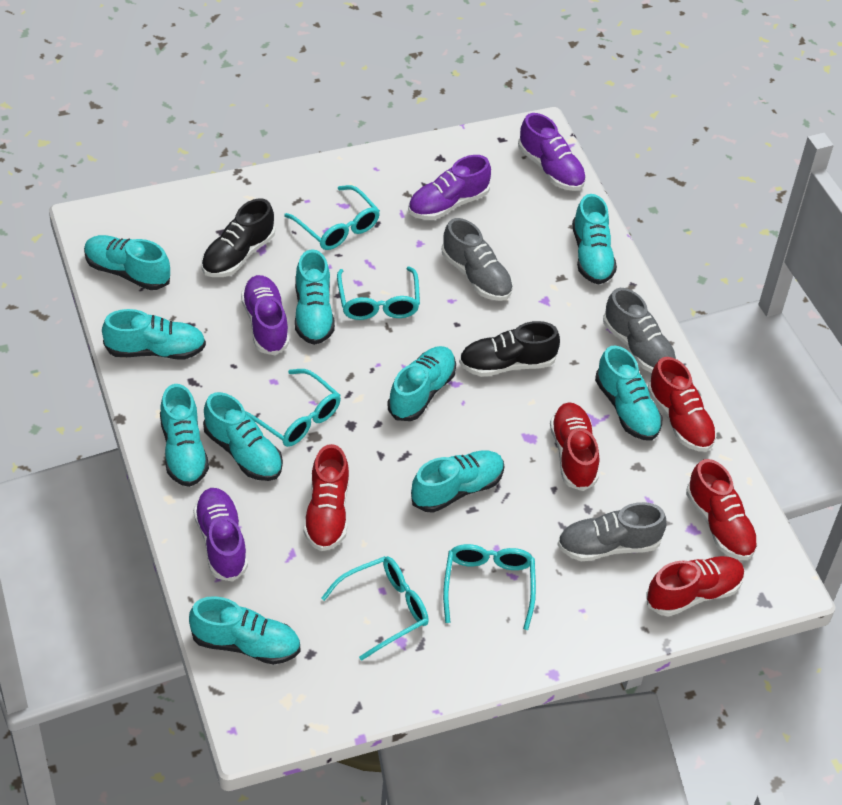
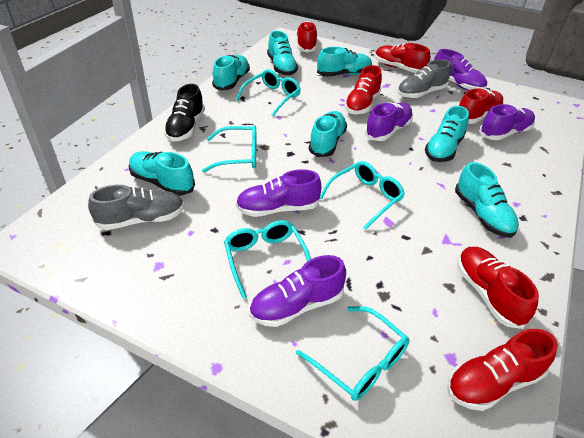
black shoe: [202,198,275,277] [459,321,560,377] = 2 -> [164,84,205,142] = 1
grey shoe: [442,218,513,301] [557,502,666,561] [603,288,677,373] = 3 -> [88,185,184,230] [397,59,451,98] = 2
purple shoe: [193,488,248,582] [241,275,289,355] [408,155,491,220] [518,113,586,191] = 4 -> [236,169,321,217] [249,255,346,327] [365,102,413,141] [434,49,487,90] [479,104,535,140] = 5
red shoe: [303,444,349,551] [550,402,599,491] [646,556,745,617] [648,357,717,452] [686,459,758,560] = 5 -> [296,21,317,52] [344,65,382,114] [375,43,430,73] [447,329,558,411] [457,247,539,329] [459,88,504,124] = 6
turquoise shoe: [84,235,170,290] [102,309,206,359] [160,384,209,487] [189,596,300,665] [203,392,283,481] [295,249,335,345] [387,346,456,421] [411,450,504,513] [572,194,617,285] [595,345,663,441] = 10 -> [129,151,195,196] [212,55,250,90] [267,31,298,75] [309,111,347,157] [317,47,372,76] [425,106,469,162] [455,162,519,238] = 7

